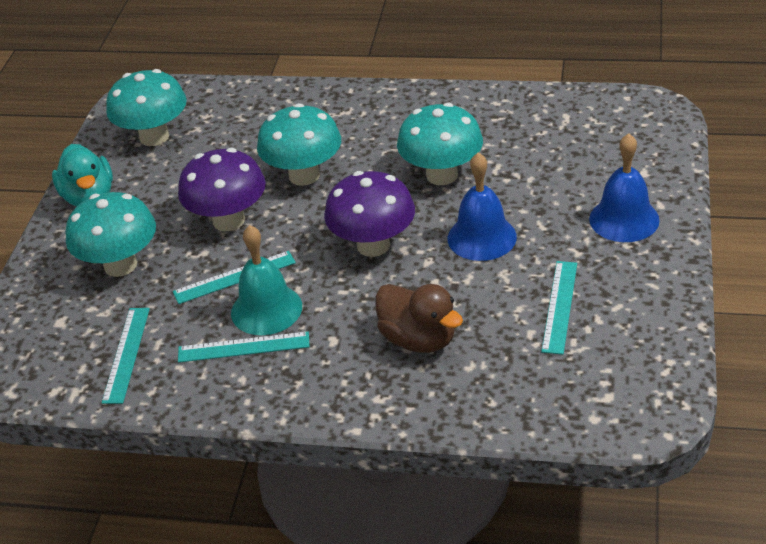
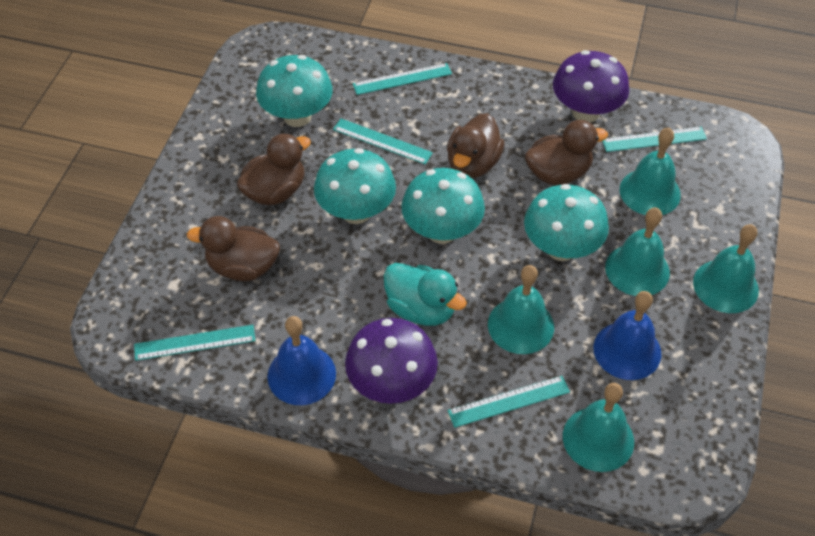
brown duck: [375,284,463,353] = 1 -> [187,216,280,281] [236,133,311,205] [447,113,504,178] [525,120,608,185] = 4
turquoise bell: [231,225,302,335] = 1 -> [488,265,554,354] [563,383,634,472] [605,208,670,296] [620,128,681,215] [693,224,759,313] = 5
turquoise ruler: [102,308,150,404] [173,251,296,304] [178,331,310,363] [541,261,577,355] = 4 -> [134,325,256,361] [333,119,433,164] [353,63,452,95] [447,376,570,428] [602,127,707,152] = 5

